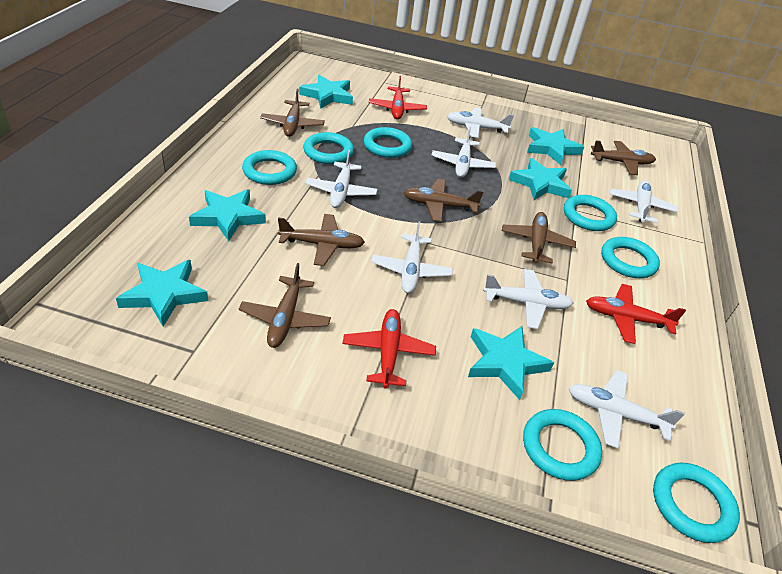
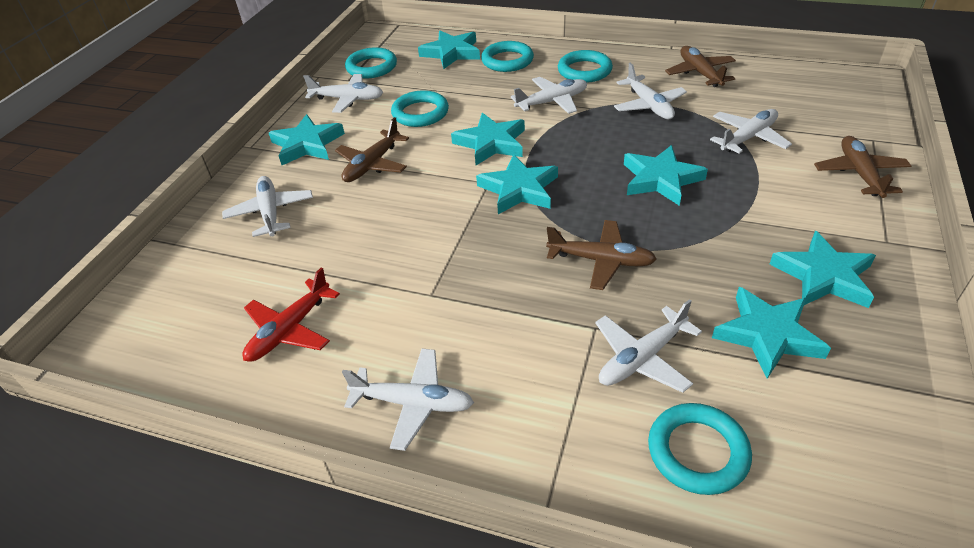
brown plane: [239,263,331,348] [260,89,325,137] [278,214,365,266] [403,179,484,222] [502,212,576,264] [591,141,656,175] = 6 -> [335,117,409,182] [546,220,657,290] [665,46,736,87] [814,136,911,198] = 4
red plane: [343,309,436,389] [369,76,427,119] [586,284,686,344] = 3 -> [243,267,340,362] = 1
turquoise ring: [242,150,297,185] [303,132,354,164] [364,127,412,158] [523,409,602,481] [564,195,617,231] [601,237,660,278] [653,462,740,543] = 7 -> [345,47,397,78] [391,90,449,127] [481,41,534,72] [558,50,613,83] [648,403,752,495] = 5
turquoise star: [116,260,208,327] [189,189,266,241] [299,75,353,109] [468,326,554,400] [509,158,572,200] [527,127,584,165] = 6 -> [269,114,345,165] [418,31,480,69] [451,113,525,165] [476,154,558,214] [624,145,708,206] [712,287,831,379] [770,231,876,308] = 7

